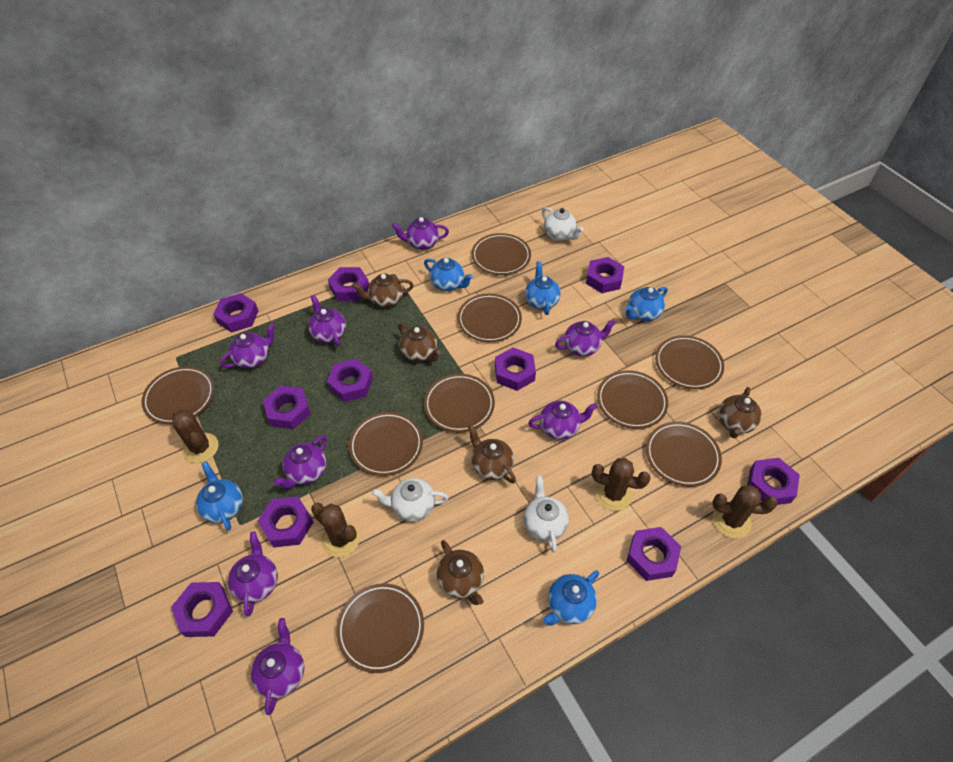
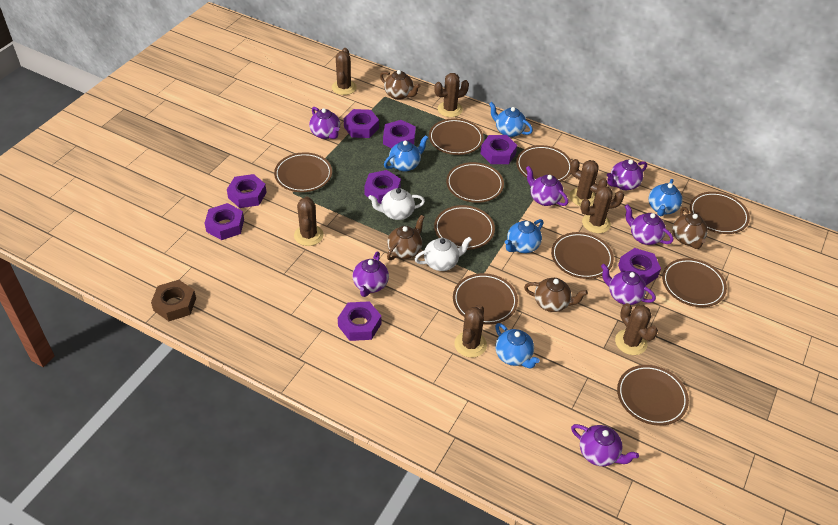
brown cactus: [172,409,219,463] [311,503,360,557] [592,458,651,511] [713,485,778,538] = 4 -> [294,197,324,246] [332,48,357,95] [434,73,469,117] [454,304,487,358] [569,159,608,206] [580,186,624,233] [615,303,658,355] = 7
brown nut: none = 0 -> [151,280,196,321] = 1
brown plate: [141,366,214,424] [336,583,424,673] [349,412,423,476] [424,374,495,432] [458,294,522,342] [472,233,531,275] [597,370,668,429] [646,422,722,487] [655,335,724,389] = 9 -> [274,152,332,192] [429,118,484,155] [434,205,495,250] [446,162,504,203] [453,273,518,325] [516,145,572,182] [551,232,614,279] [617,365,689,426] [662,258,727,307] [690,192,750,234] = 10
brown teapot: [352,274,414,307] [398,323,441,362] [437,540,484,605] [468,425,516,483] [718,387,762,438] = 5 -> [380,70,421,100] [387,215,424,260] [524,278,588,312] [672,207,708,249] = 4
purple nut: [171,582,233,637] [213,293,258,333] [258,496,313,548] [263,386,311,429] [327,359,373,402] [328,267,369,301] [495,348,536,391] [586,257,624,293] [627,527,681,581] [747,458,800,505] = 10 -> [204,203,244,240] [227,174,267,208] [338,301,382,341] [344,109,379,138] [364,170,401,204] [383,120,416,149] [480,135,517,164] [618,248,661,285] = 8
purple teapot: [220,323,275,368] [228,531,278,616] [251,618,304,715] [274,435,327,489] [308,294,346,346] [392,217,449,250] [528,400,598,440] [555,319,616,356] = 8 -> [309,107,340,139] [353,252,389,297] [526,166,568,206] [571,424,639,466] [601,264,656,305] [607,159,647,190] [625,204,673,245] = 7
white teapot: [372,478,449,522] [523,475,569,553] [542,207,583,241] = 3 -> [368,188,425,220] [415,236,472,271] = 2

